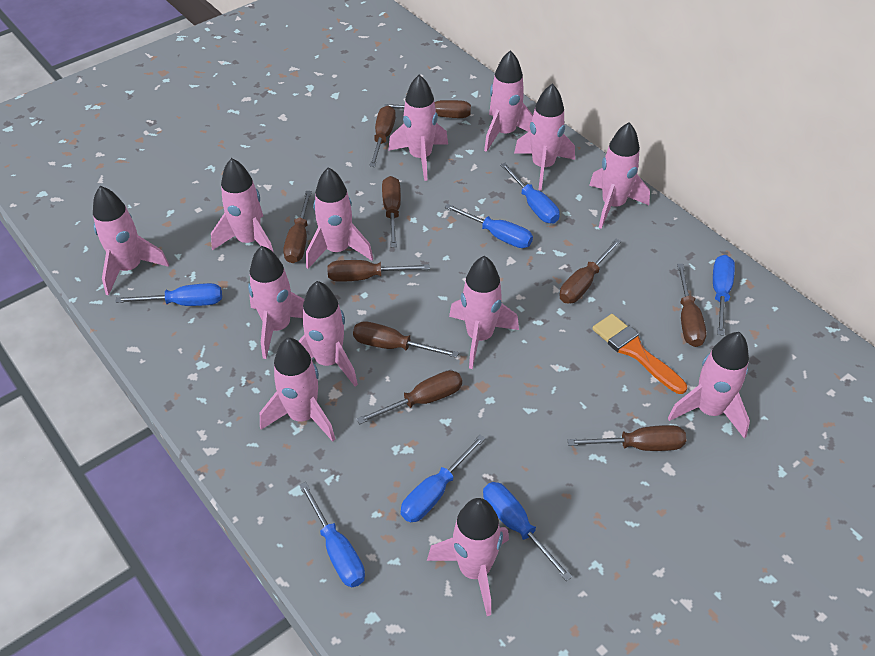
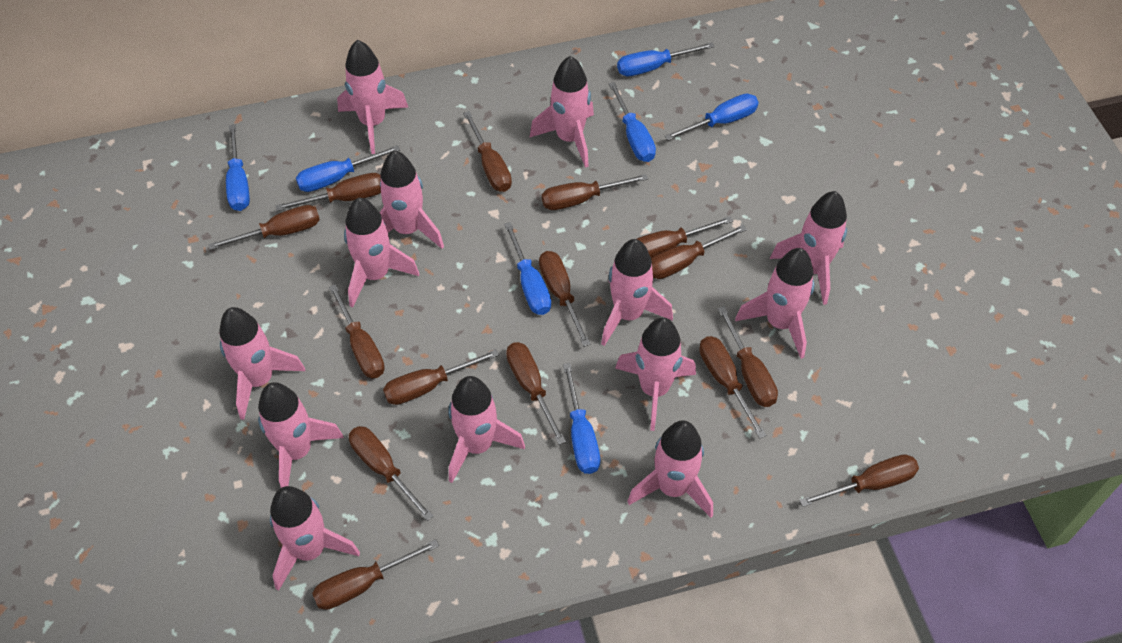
brown screwdriver: [283,191,312,263] [327,260,430,282] [353,321,459,358] [357,370,462,424] [369,106,396,167] [382,176,401,247] [384,100,471,118] [559,239,621,303] [568,425,686,451] [677,264,706,347] = 10 -> [208,205,320,250] [276,173,381,211] [312,539,439,610] [329,284,385,378] [349,426,434,521] [383,349,499,405] [463,111,512,192] [506,342,566,445] [539,251,590,347] [542,174,648,210] [637,216,733,258] [651,225,747,279] [699,336,767,439] [718,306,778,407] [799,454,919,507] = 15
orange brush: [592,314,687,394] = 1 -> none = 0

